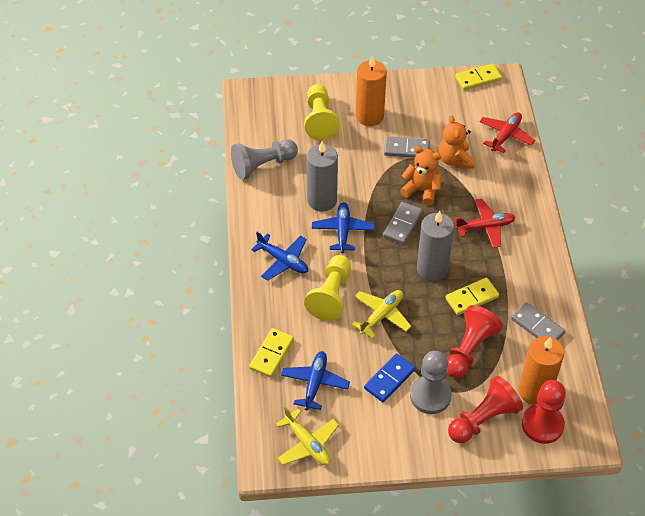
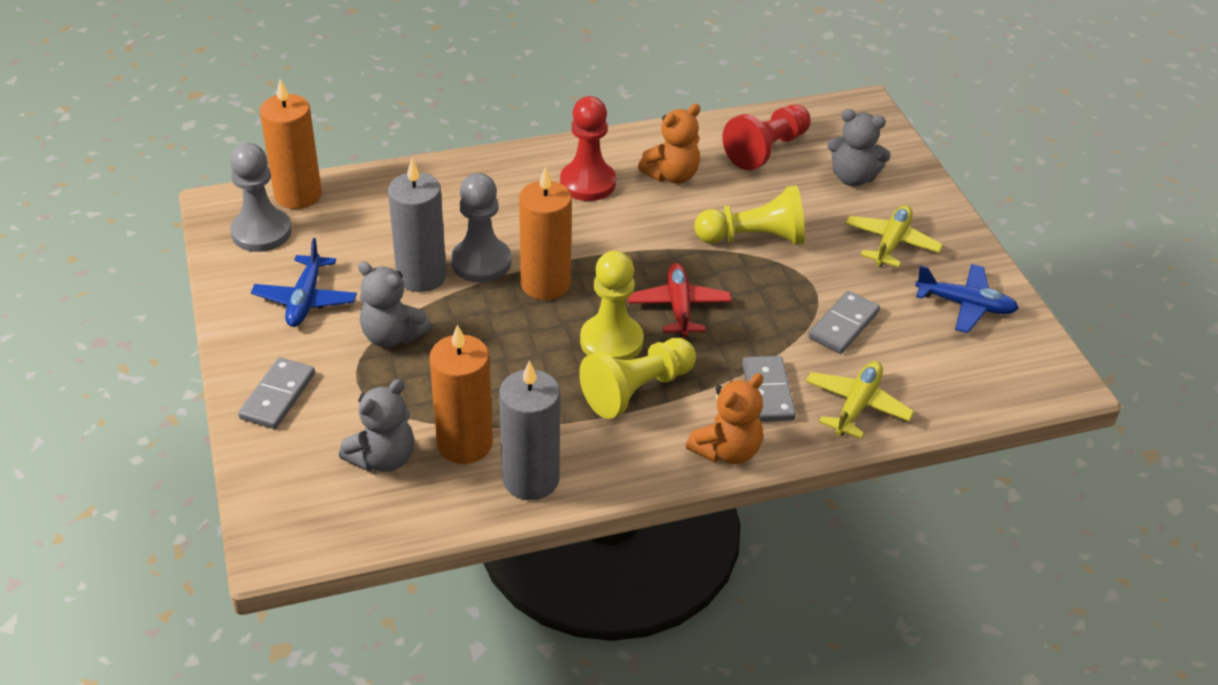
blue domino: [364,353,415,402] = 1 -> none = 0
blue plane: [251,232,308,281] [281,351,350,411] [312,202,374,253] = 3 -> [251,238,357,327] [915,264,1019,333] = 2
grey teddy bear: none = 0 -> [339,379,414,472] [358,261,432,348] [827,109,891,186] = 3
orange candle: [356,55,387,126] [519,336,564,405] = 2 -> [260,79,322,209] [429,324,493,464] [519,167,572,300] = 3
red pawn: [447,305,503,378] [448,376,523,443] [522,380,566,444] = 3 -> [560,96,616,201] [722,105,811,170] = 2
red plane: [454,199,516,248] [479,112,535,153] = 2 -> [628,263,732,337] = 1
yellow domino: [249,328,294,378] [445,278,499,315] [455,64,502,90] = 3 -> none = 0
yellow pawn: [304,84,340,140] [304,255,351,321] = 2 -> [579,338,696,419] [580,251,644,360] [694,185,805,245] = 3

